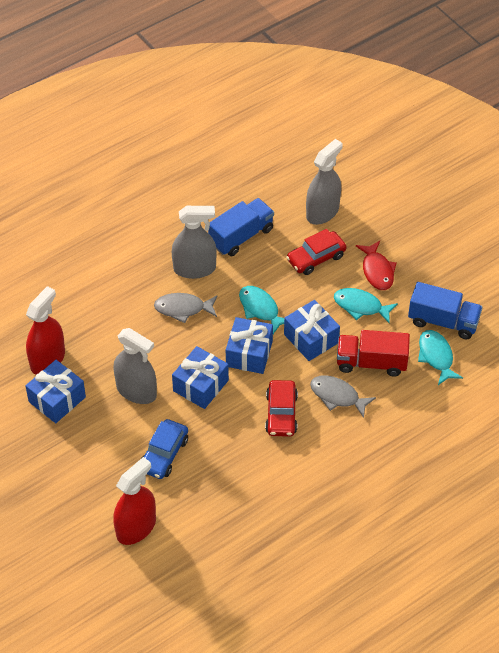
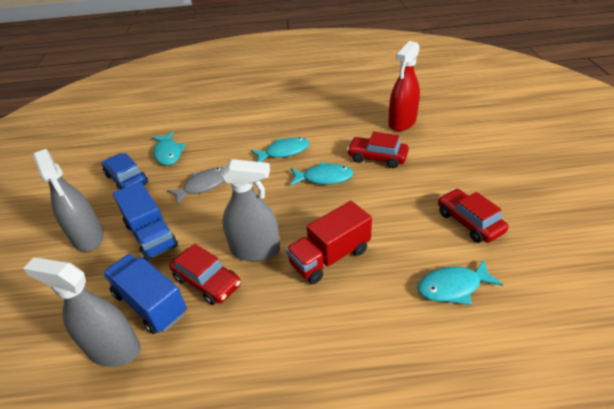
blue gift: [25,360,86,423] [172,346,229,409] [226,317,273,374] [284,300,340,361] = 4 -> none = 0
grey fish: [154,293,218,323] [310,375,376,418] = 2 -> [167,167,224,204] = 1
red car: [265,380,298,437] [286,229,347,275] = 2 -> [169,244,241,305] [347,132,409,168] [438,189,508,243] = 3
red fish: [356,241,397,290] = 1 -> none = 0
red spray bottle: [26,286,65,375] [113,457,156,545] = 2 -> [388,41,420,131] = 1
turquoise fish: [239,286,284,334] [334,288,398,324] [418,330,463,385] = 3 -> [152,132,186,165] [251,137,310,162] [290,162,353,186] [417,260,503,305] = 4

